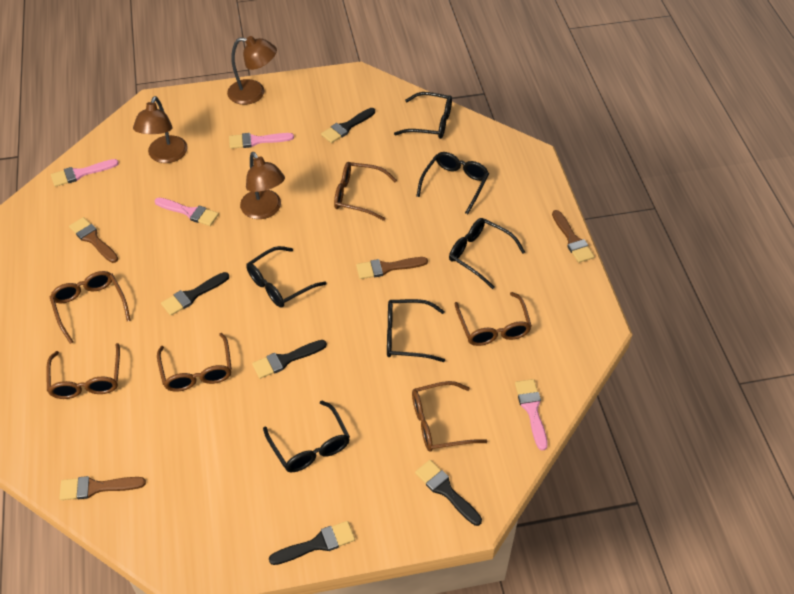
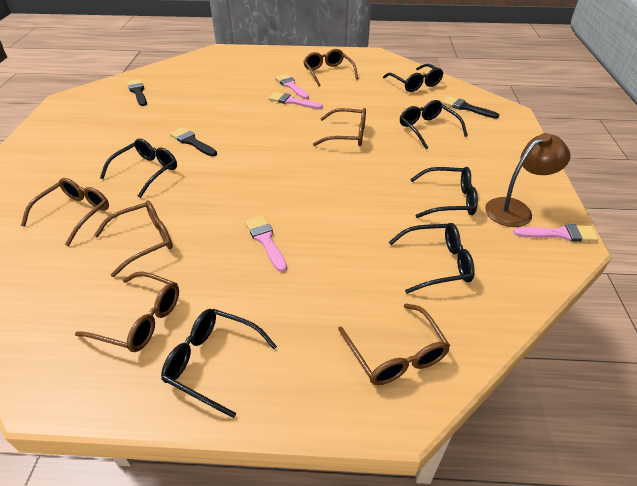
black brush: [161,272,229,316] [252,340,327,379] [269,521,355,565] [321,108,375,143] [415,460,482,526] = 5 -> [127,79,147,106] [170,127,217,156] [442,96,499,119] = 3
brown brush: [59,476,146,500] [69,217,118,263] [356,257,428,279] [552,210,594,263] = 4 -> none = 0
brown lamp: [133,96,188,163] [227,36,277,105] [240,152,285,219] = 3 -> [485,133,570,227] = 1

